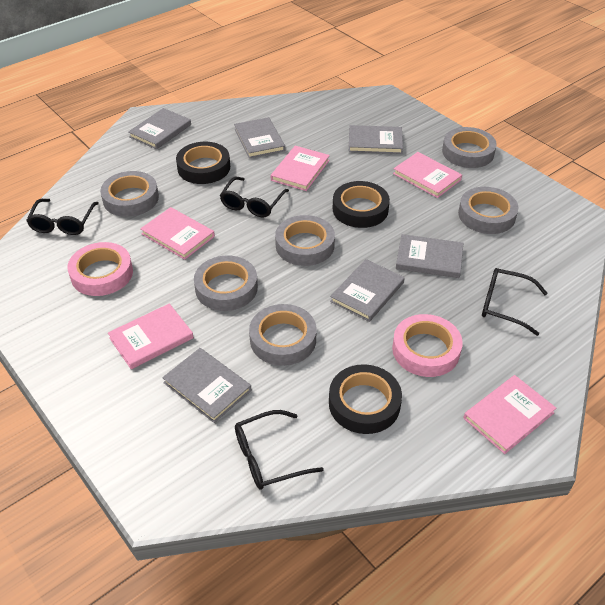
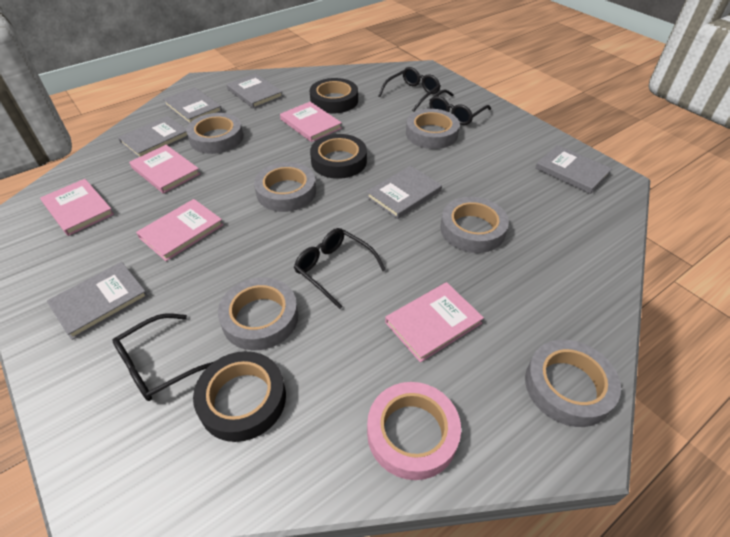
pink tape: [67,242,133,296] [392,314,463,377] = 2 -> [367,382,461,480] = 1

